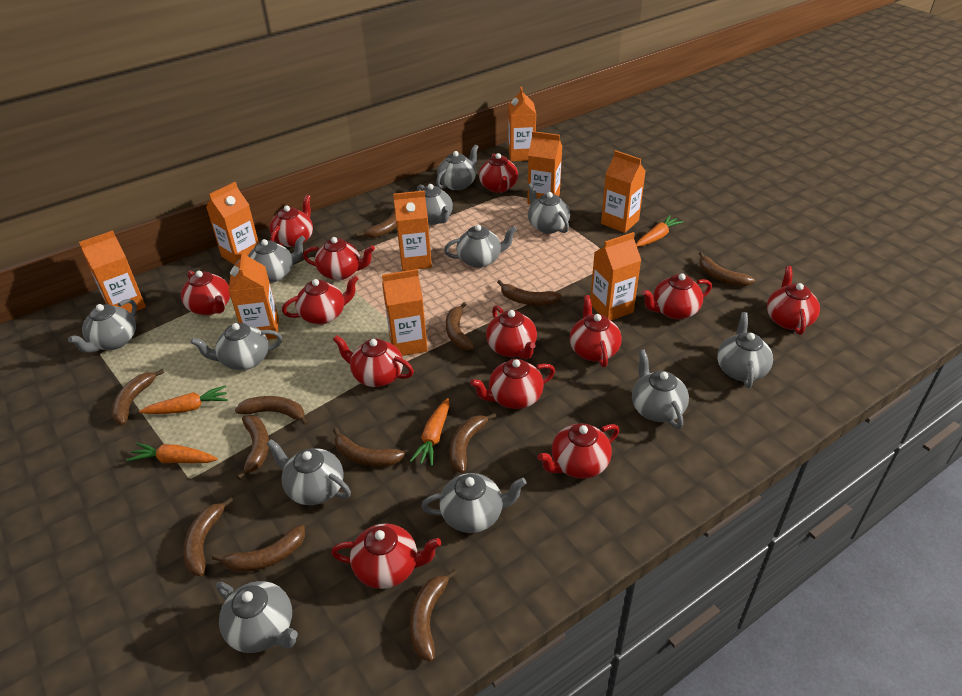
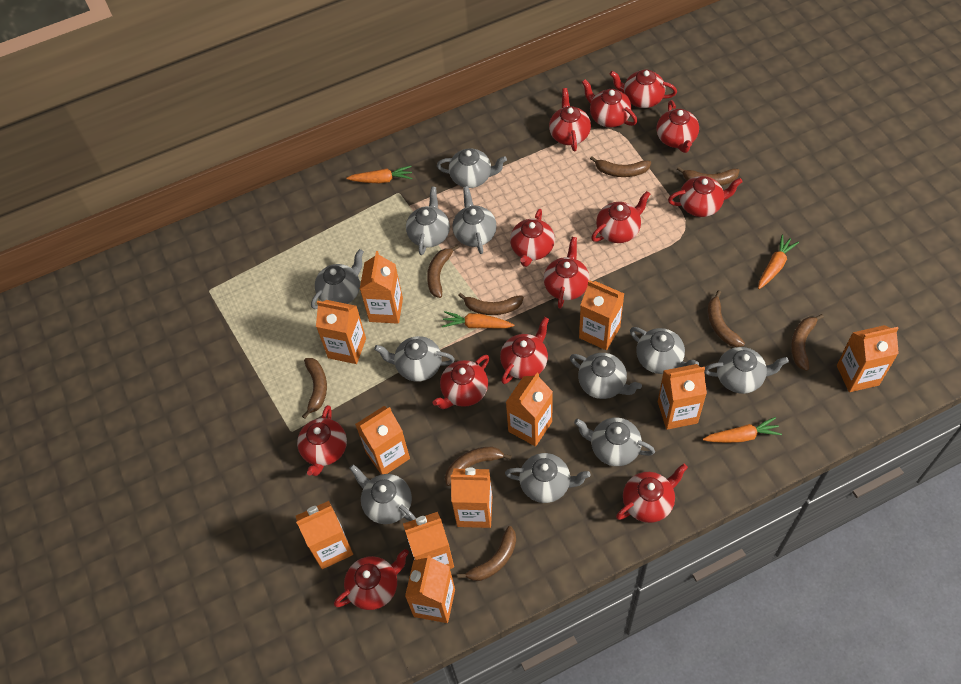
brown banana: [112,369,164,425] [183,497,234,576] [212,525,305,572] [235,396,309,426] [237,415,269,480] [333,428,405,467] [357,209,397,238] [410,569,458,662] [446,302,474,350] [450,413,496,473] [497,280,561,305] [699,252,755,286] = 12 -> [302,358,327,419] [427,245,459,298] [445,447,512,486] [457,526,516,581] [458,293,524,315] [590,156,651,177] [677,167,740,186] [708,290,745,347] [791,314,824,371] = 9
grey teapot: [68,299,137,353] [191,323,282,370] [216,581,298,653] [234,236,305,283] [267,439,351,505] [417,184,453,225] [421,473,526,533] [436,144,479,190] [444,225,517,268] [528,183,570,234] [632,350,689,429] [717,312,773,388] = 12 -> [311,249,364,309] [349,464,416,524] [374,336,455,382] [406,186,450,255] [437,148,507,188] [452,186,497,254] [505,453,591,503] [570,353,642,399] [574,418,655,466] [630,327,699,374] [704,347,789,394] = 11
orange carton: [79,230,146,313] [206,182,259,265] [229,250,279,340] [382,269,428,356] [393,190,432,271] [508,87,536,161] [527,131,562,204] [590,232,641,320] [601,150,646,233] = 9 -> [296,501,353,569] [316,300,366,364] [355,406,410,474] [360,251,403,324] [403,512,454,569] [405,555,455,623] [451,468,492,528] [506,373,553,447] [579,280,624,350] [658,364,707,430] [837,325,899,392] = 11

